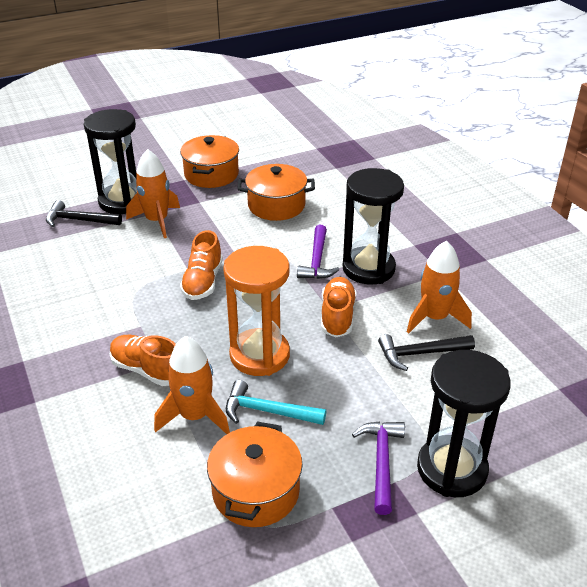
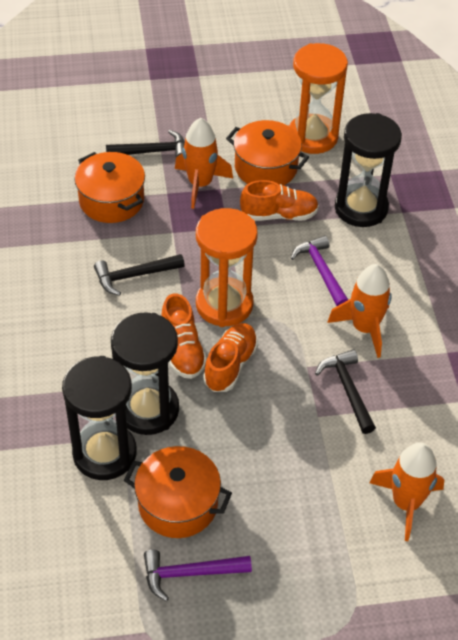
black hammer: [46,200,122,227] [378,334,475,371] = 2 -> [94,254,185,296] [106,130,185,157] [315,349,376,434] = 3
orange hourglass: [223,246,290,376] = 1 -> [196,208,258,327] [289,43,348,154] = 2
turquoise hammer: [226,380,326,425] = 1 -> none = 0

